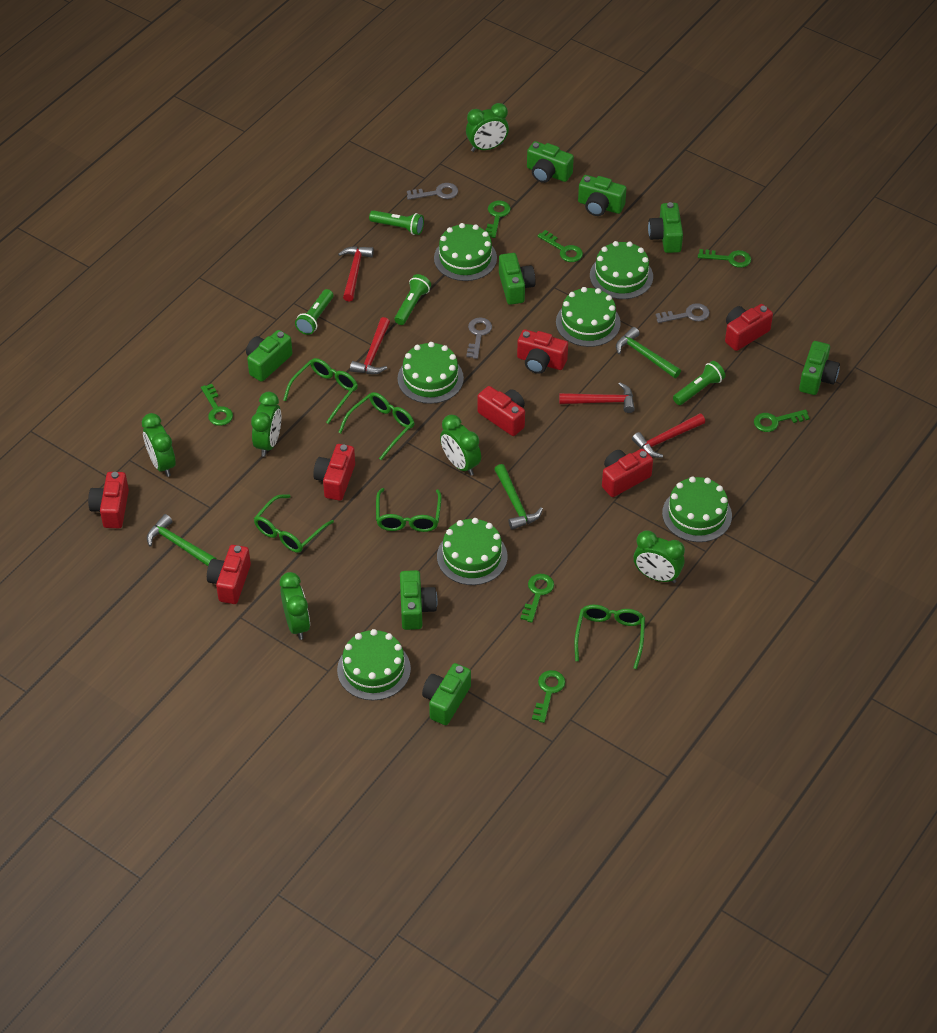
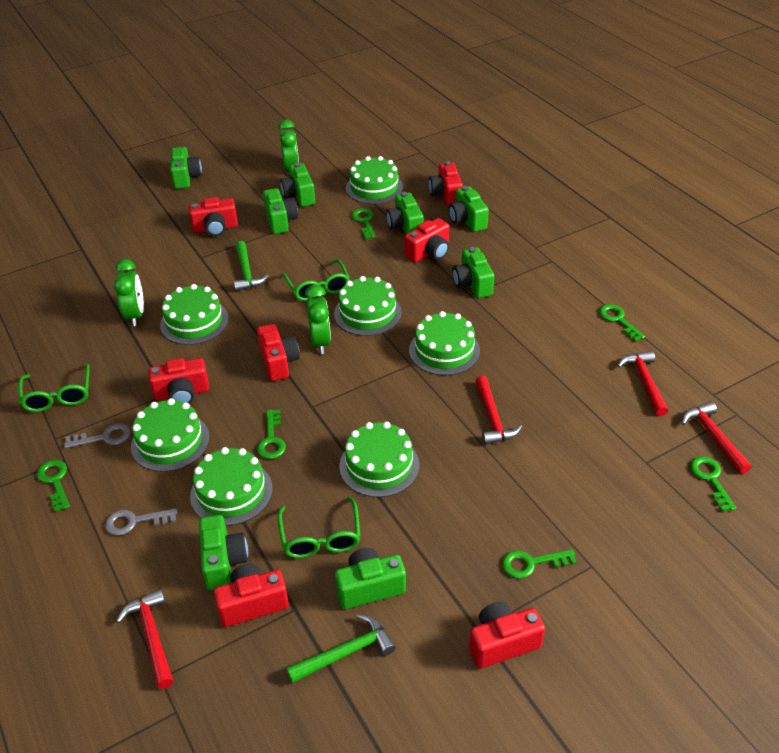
green clock: [142,413,176,477] [251,392,281,457] [280,572,310,640] [440,415,481,476] [466,103,509,152] [634,530,685,583] = 6 -> [114,259,144,326] [278,120,299,171] [305,284,331,354] = 3
green flashlight: [295,289,333,335] [369,210,424,235] [394,274,431,325] [673,361,725,405] = 4 -> none = 0
green glasses: [254,494,334,553] [283,358,358,424] [338,392,414,460] [376,488,442,532] [574,605,645,669] = 5 -> [18,363,90,412] [277,496,361,558] [283,259,350,301] = 3
green hammer: [147,514,216,566] [494,464,543,530] [616,327,681,378] = 3 -> [233,241,268,291] [286,614,396,683] = 2
green key: [201,384,233,426] [486,200,511,238] [520,574,554,623] [532,670,565,723] [538,230,583,262] [698,249,751,268] [754,409,810,432] = 7 -> [37,460,70,512] [257,410,286,459] [352,208,376,239] [502,549,577,579] [599,304,646,341] [690,456,736,511] = 6
grey key: [407,183,458,200] [467,318,492,359] [656,303,710,323] = 3 -> [64,423,131,448] [105,508,177,536] = 2

